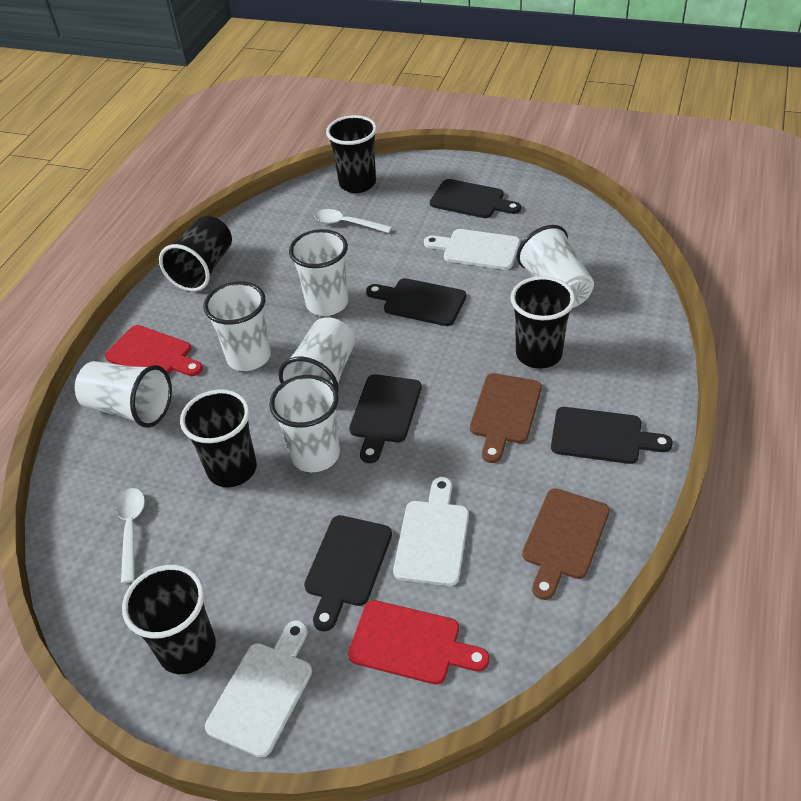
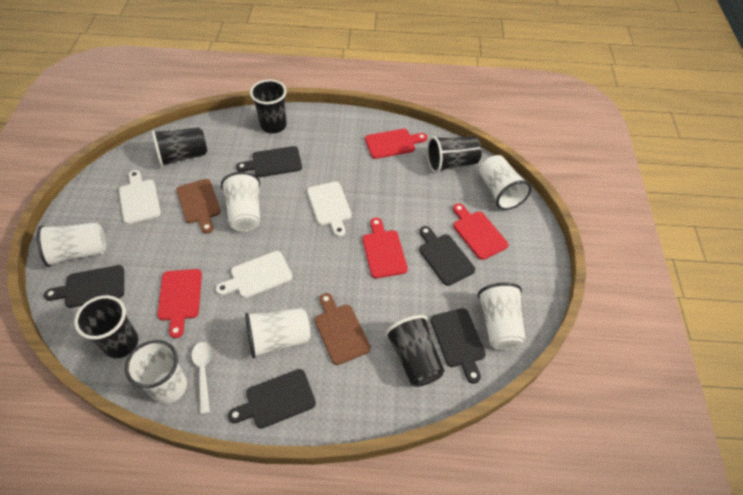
red cutting board: [105,325,203,376] [348,600,489,685] = 2 -> [157,269,202,338] [362,218,408,278] [365,129,427,159] [453,203,508,260] = 4
white spoon: [116,488,145,583] [314,209,392,233] = 2 -> [192,342,212,414] = 1

